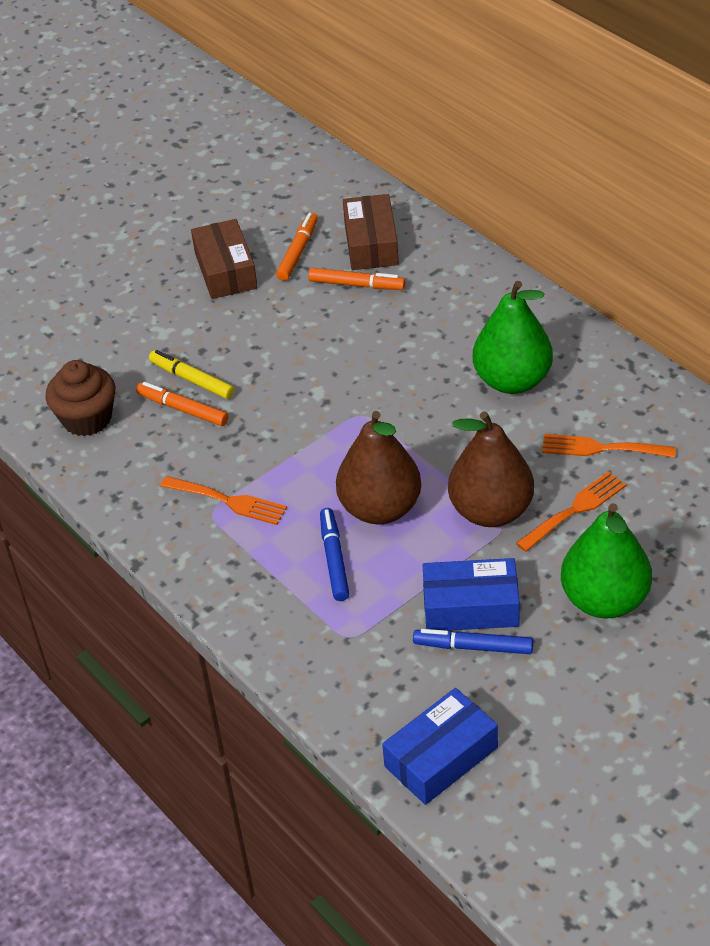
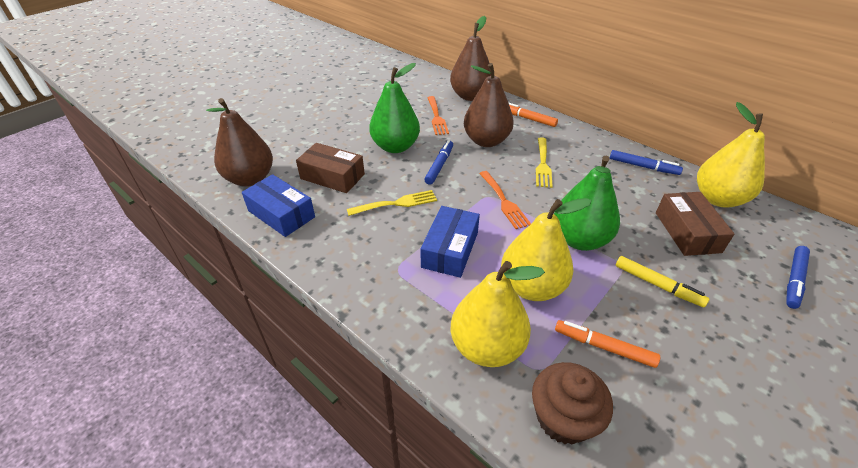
blue marker: [320,508,349,601] [413,629,533,654] = 2 -> [424,140,453,185] [610,150,683,175] [786,246,810,309] = 3
brown pear: [336,411,421,524] [448,411,534,527] = 2 -> [206,98,273,187] [450,16,491,101] [464,63,514,147] = 3
orange fork: [161,476,287,525] [516,471,626,552] [542,434,676,458] = 3 -> [427,96,449,135] [479,171,531,229] = 2
orange marker: [136,382,229,426] [276,212,318,281] [308,268,405,290] = 3 -> [508,102,558,127] [555,320,660,368] = 2
yellow fork: none = 0 -> [347,190,437,216] [536,137,553,188] = 2
yellow pear: none = 0 -> [451,261,545,367] [501,198,592,301] [697,102,765,208] = 3

